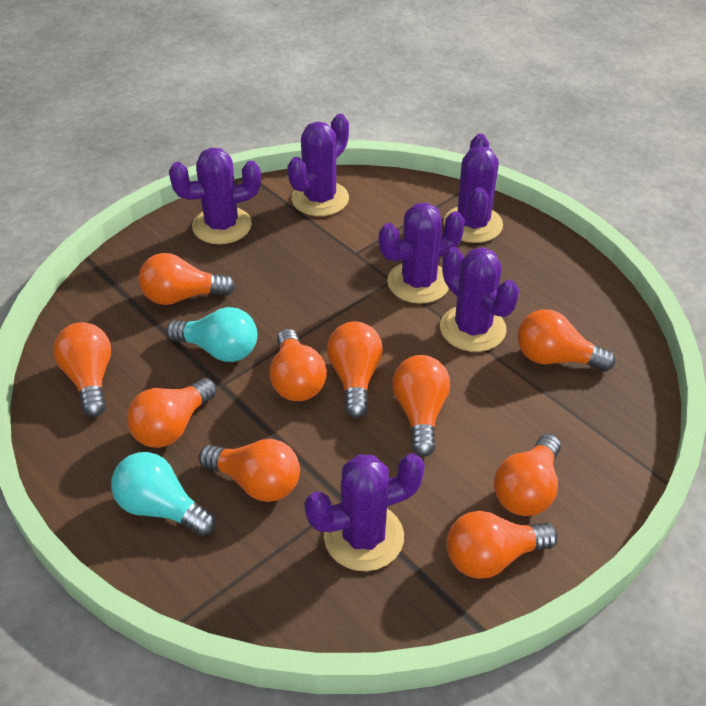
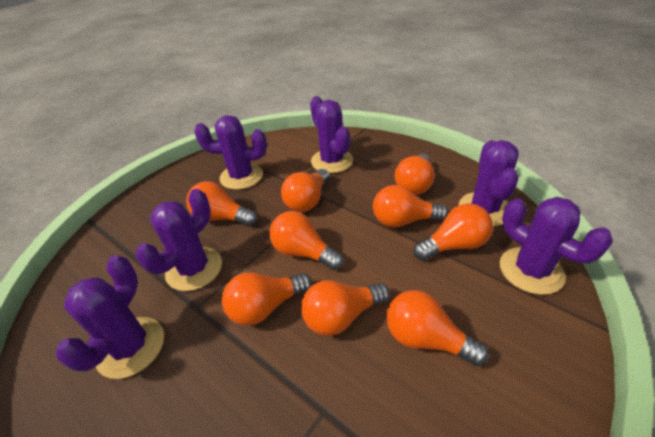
orange light bulb: [53,322,111,417] [127,378,217,448] [139,253,235,305] [199,439,300,502] [269,329,327,401] [327,321,383,419] [392,355,450,457] [446,511,558,579] [494,434,561,516] [517,309,616,372] = 10 -> [186,181,257,226] [222,272,312,326] [269,211,344,270] [281,169,330,212] [301,280,390,336] [373,185,449,228] [387,290,489,366] [395,154,435,195] [413,203,493,261] = 9
turquoise light bulb: [111,452,216,536] [166,307,257,362] = 2 -> none = 0

